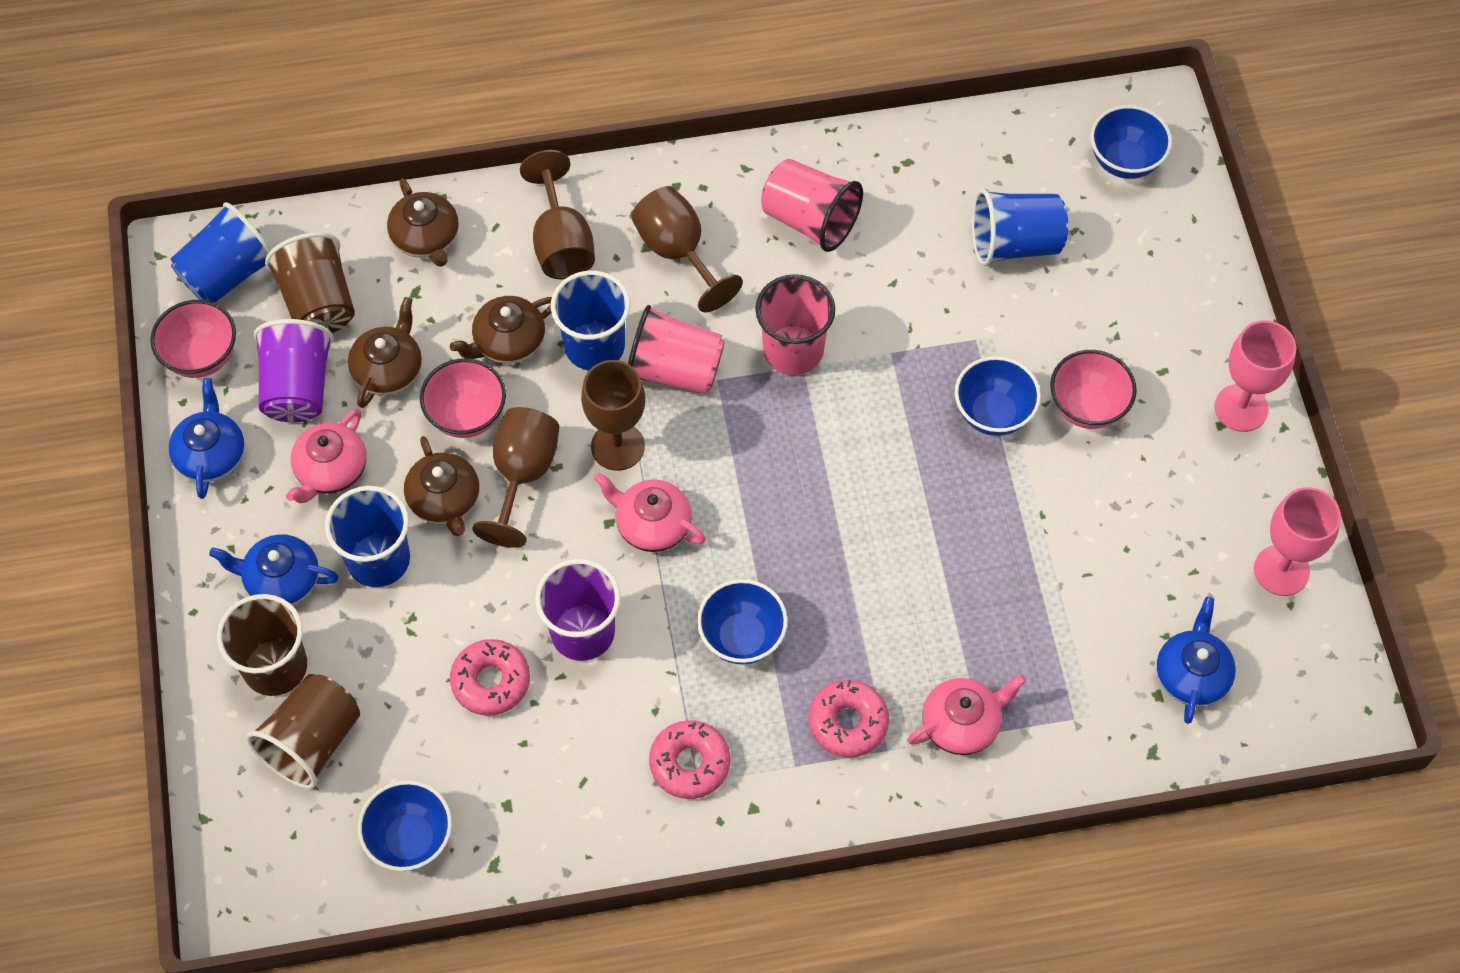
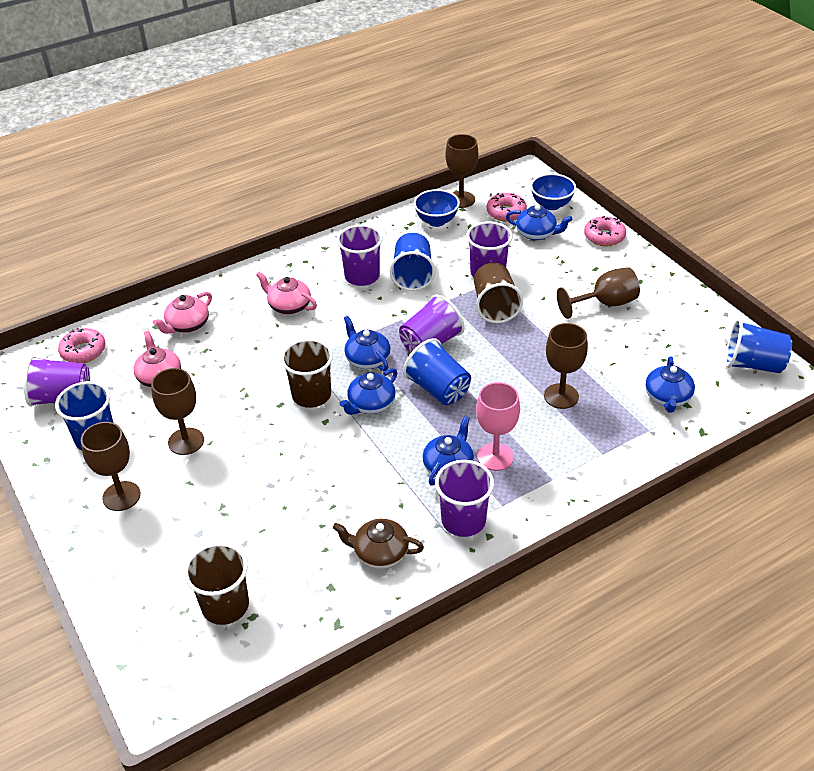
blue bowl: [358,780,452,871] [697,579,788,665] [955,356,1041,436] [1090,105,1172,179] = 4 -> [414,189,460,227] [530,173,576,210] = 2
blue teapot: [169,378,245,499] [209,534,339,605] [1156,597,1236,724] = 3 -> [340,368,397,415] [344,316,391,371] [422,416,474,486] [506,204,572,240] [645,356,695,413] = 5
brown goblet: [472,407,559,548] [520,150,595,280] [581,360,645,471] [631,186,743,313] = 4 -> [81,422,141,511] [151,368,204,455] [445,134,478,208] [544,323,588,409] [557,267,640,319] = 5
brown teapot: [348,297,422,408] [387,178,459,267] [404,436,479,536] [450,296,552,364] = 4 -> [333,519,424,569] = 1
pink bowl: [150,300,236,378] [420,358,506,438] [1050,350,1137,429] = 3 -> none = 0
pink cup: [628,305,725,394] [755,274,835,375] [761,159,863,252] = 3 -> none = 0
pink goblet: [1215,320,1296,432] [1254,487,1341,596] = 2 -> [476,382,520,471] = 1
purple cup: [254,319,334,422] [535,559,620,661] = 2 -> [24,356,90,407] [337,225,383,286] [399,295,465,353] [435,460,494,537] [466,221,513,278] = 5

